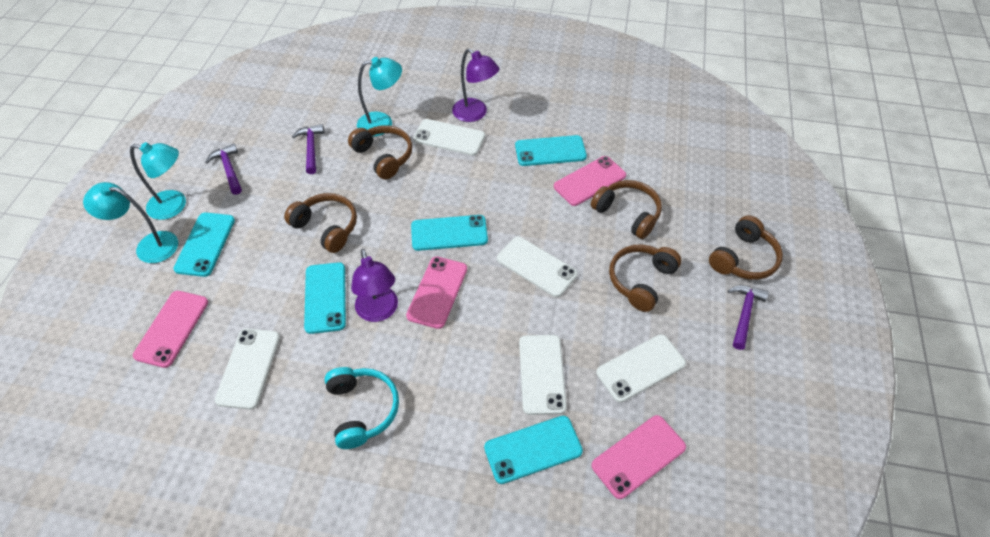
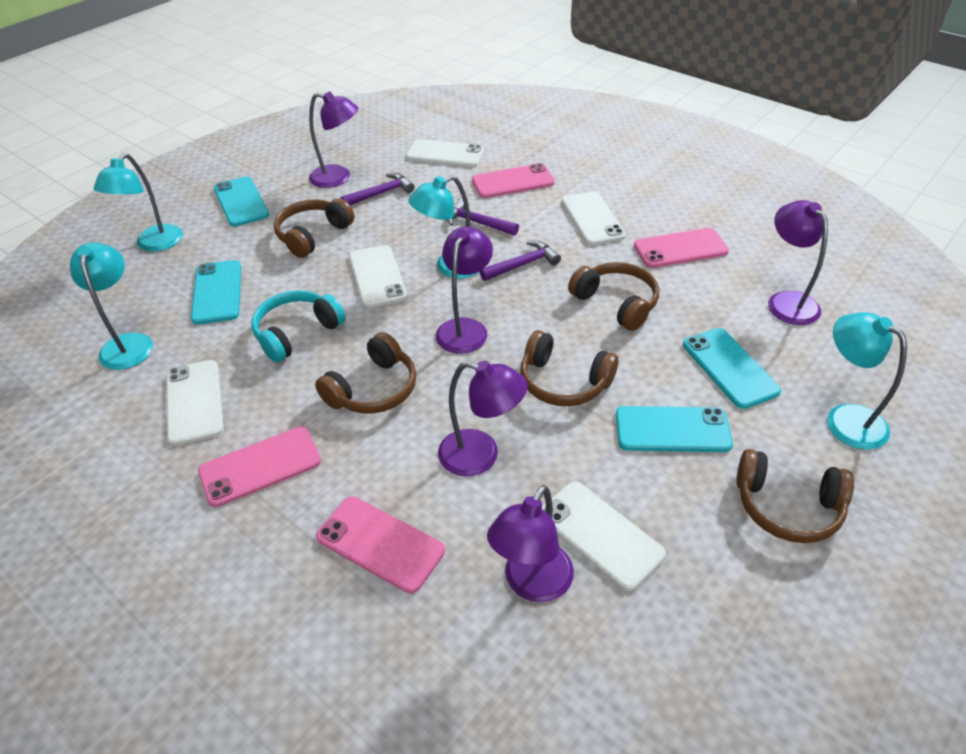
purple lamp: [351,249,398,322] [452,48,500,122] = 2 -> [309,91,358,188] [436,226,493,354] [438,361,528,477] [487,485,574,602] [768,200,828,325] = 5
turquoise lamp: [83,182,178,263] [130,142,186,220] [357,57,402,137] = 3 -> [70,242,153,370] [94,153,183,252] [408,175,480,279] [827,312,907,450] = 4
turquoise phone: [173,212,235,277] [304,262,346,334] [411,215,488,251] [484,416,583,484] [515,135,587,166] = 5 -> [191,260,241,325] [214,176,269,227] [616,406,733,452] [683,328,781,409] = 4

